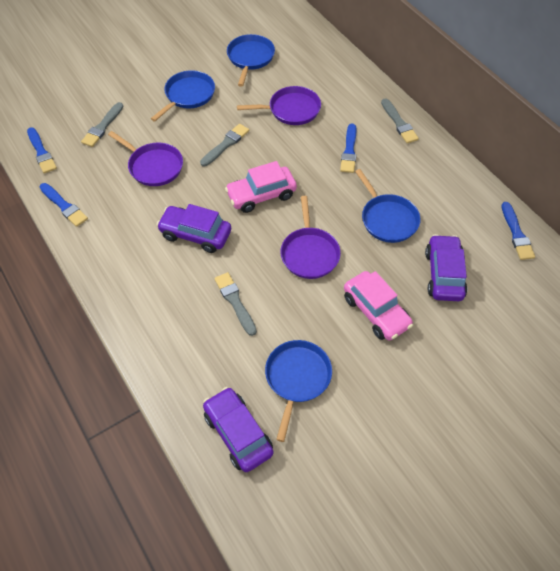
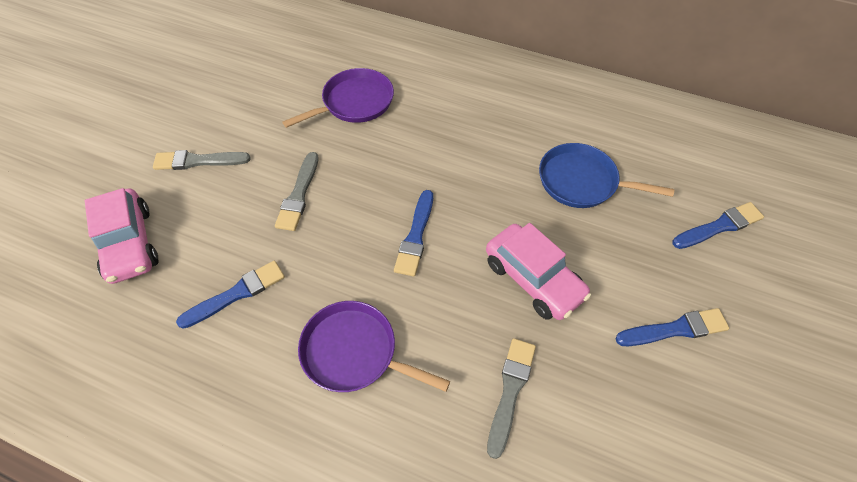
blue pan: [151,70,215,122] [227,34,275,87] [265,340,332,442] [355,169,421,243] = 4 -> [539,143,674,208] = 1
grey brush: [81,102,124,147] [200,124,249,166] [214,272,257,336] [381,98,419,143] = 4 -> [153,150,251,170] [275,152,319,231] [487,338,536,459] = 3
purple car: [157,204,231,253] [203,387,273,472] [425,234,467,301] = 3 -> none = 0
purple pan: [108,131,183,186] [237,86,321,125] [281,196,341,279] = 3 -> [282,68,394,128] [298,301,450,392] = 2

